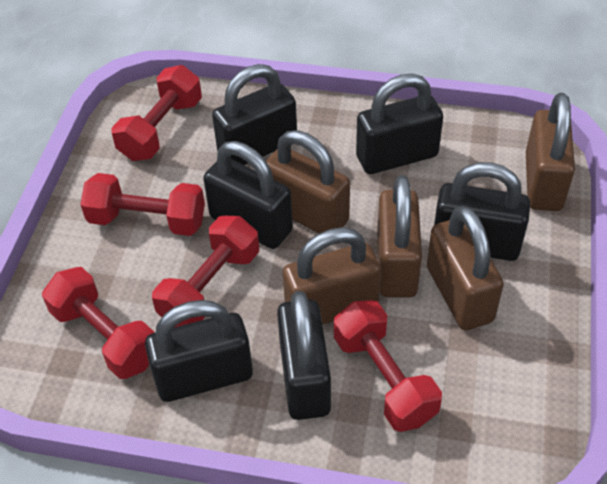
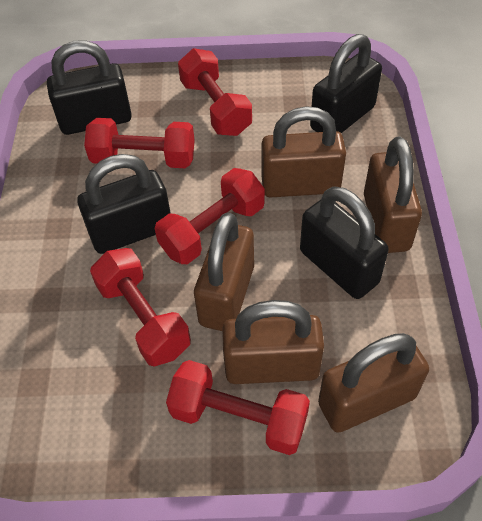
black padlock: [145,300,253,402] [203,141,293,249] [212,64,297,165] [277,291,331,420] [356,74,443,174] [434,162,530,261] = 6 -> [47,40,132,135] [77,154,171,254] [300,186,389,299] [310,34,382,133] = 4

